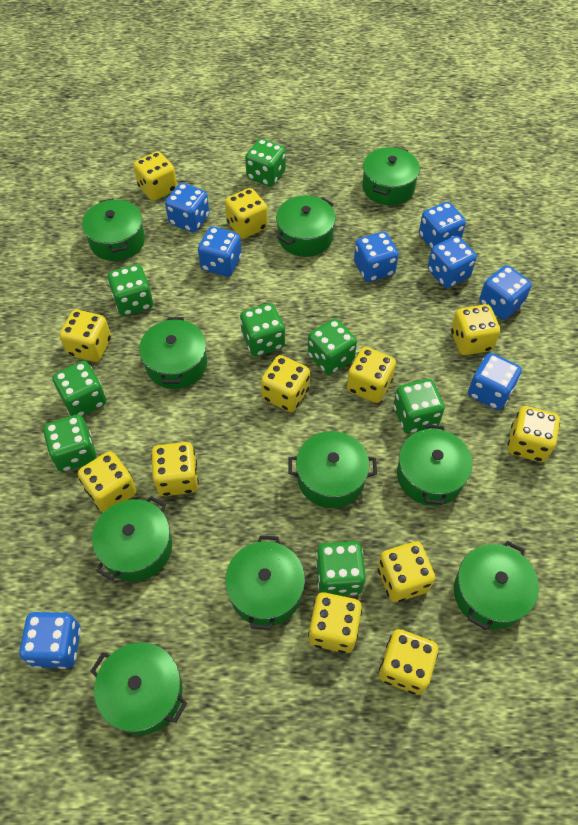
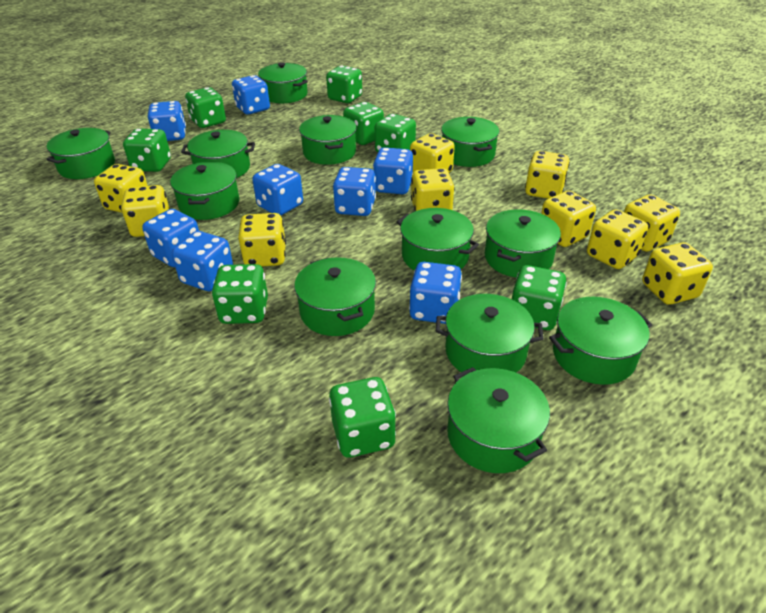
green pot: [82,198,145,261] [91,642,187,735] [92,496,172,581] [139,317,207,389] [225,535,305,630] [276,196,336,257] [288,431,377,508] [362,147,420,205] [397,424,473,506] [454,541,539,630] = 10 -> [47,128,115,179] [170,162,239,220] [181,130,255,178] [258,62,308,103] [294,257,376,336] [299,115,356,165] [397,208,479,270] [436,294,544,373] [441,117,499,167] [447,367,550,473] [485,209,561,278] [549,297,652,385] = 12
yellow dice: [60,310,111,362] [78,451,136,513] [133,151,177,201] [151,442,199,496] [225,188,268,239] [261,355,310,412] [308,592,362,653] [347,347,396,403] [377,541,435,602] [379,629,439,695] [451,304,500,355] [508,406,560,462] = 12 -> [94,164,148,213] [121,185,170,237] [238,213,286,266] [410,133,455,173] [411,168,455,211] [525,151,570,199] [541,191,596,247] [587,209,648,269] [624,195,680,252] [642,242,713,305] = 10

